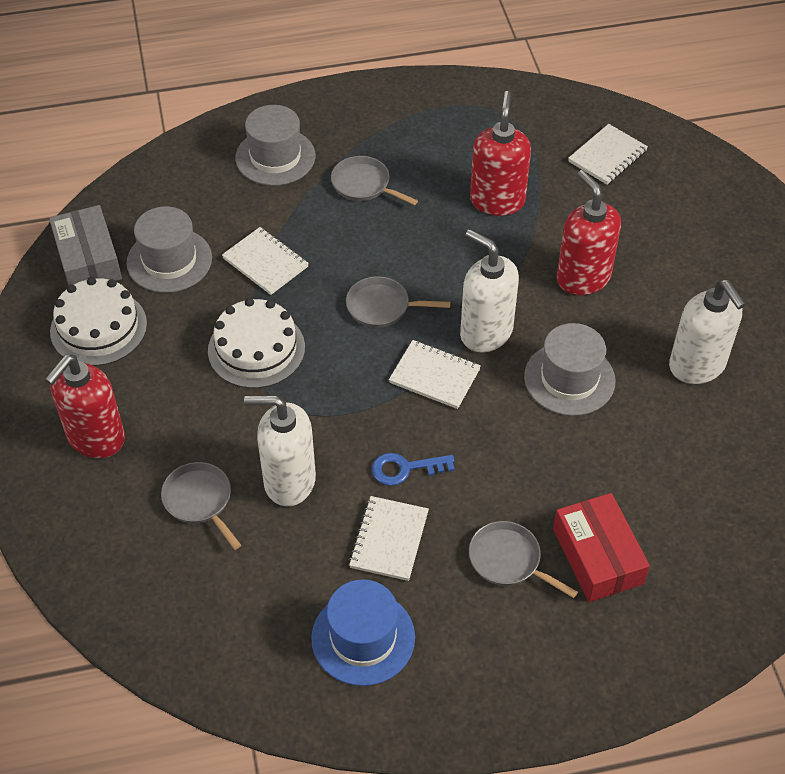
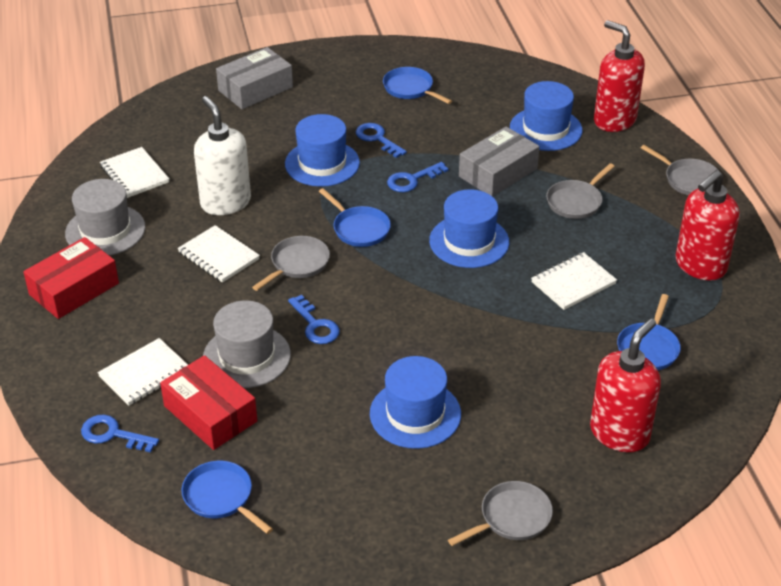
blue hat: [311,579,415,686] = 1 -> [285,114,360,187] [370,356,461,449] [429,189,509,268] [510,81,582,151] = 4
blue key: [372,453,455,486] = 1 -> [81,415,159,453] [288,295,340,344] [356,123,407,158] [387,162,448,192] = 4
blue pan: none = 0 -> [182,461,273,534] [319,188,391,247] [383,67,452,104] [617,294,681,370] = 4
grey box: [49,205,122,286] = 1 -> [216,47,293,109] [459,127,540,197] = 2
grey hat: [127,206,212,293] [235,105,315,186] [524,323,615,416] = 3 -> [65,179,145,256] [203,300,291,388] = 2
red box: [553,493,650,602] = 1 -> [23,237,119,319] [160,355,257,450] = 2
white cake: [50,277,147,366] [208,298,305,388] = 2 -> none = 0
white soap dispenser: [244,395,316,506] [460,229,519,353] [669,280,746,384] = 3 -> [194,96,251,215] = 1

